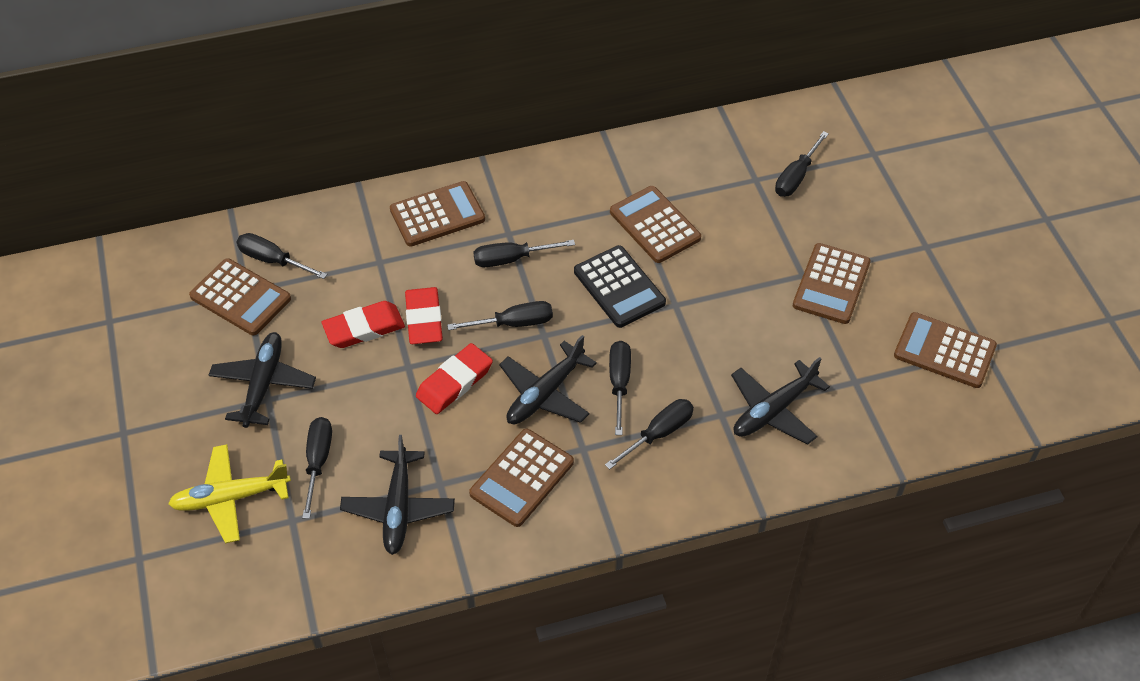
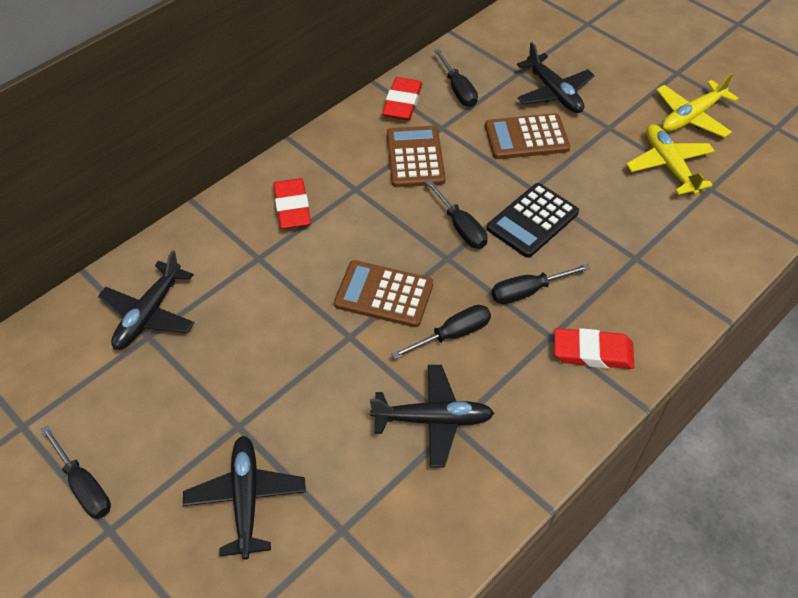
black screwdriver: [237,233,327,279] [302,417,332,519] [447,301,553,330] [473,240,575,267] [605,399,694,470] [609,341,631,435] [775,131,829,197] = 7 -> [41,426,111,519] [392,305,491,359] [425,180,487,249] [434,49,478,107] [491,264,591,304] = 5
brown calculator: [189,258,291,335] [390,181,485,247] [469,429,574,527] [610,186,701,263] [793,243,871,324] [894,312,997,388] = 6 -> [334,260,433,327] [387,126,445,187] [485,113,570,159] = 3
yellow plane: [168,444,291,543] = 1 -> [626,124,715,195] [656,73,739,138] = 2

